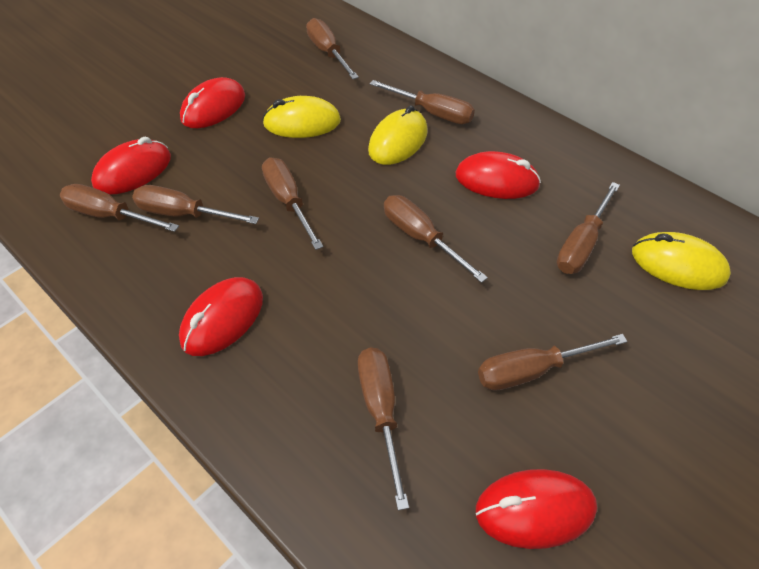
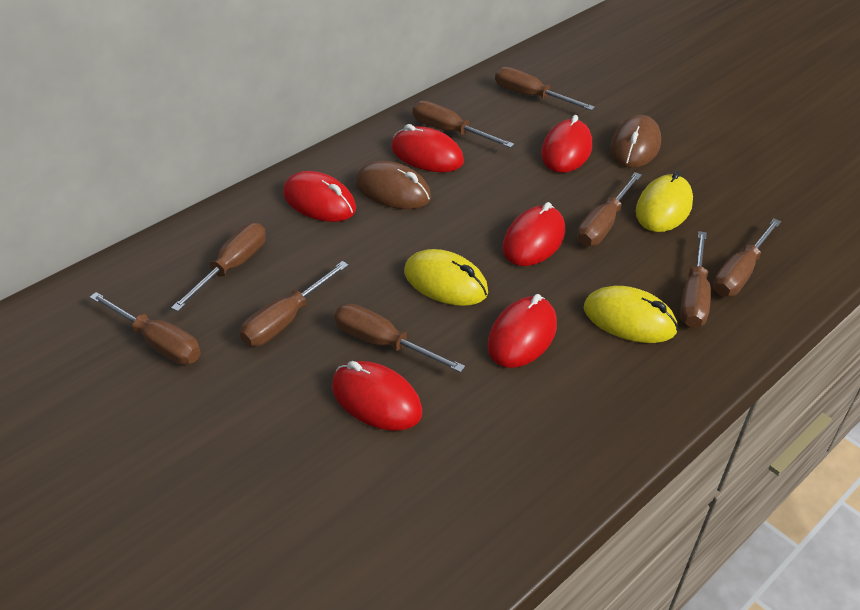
brown mouse: none = 0 -> [356,161,431,209] [610,115,661,168] = 2
red mouse: [91,137,171,195] [179,277,263,356] [180,77,245,128] [456,151,541,199] [476,469,597,549] = 5 -> [283,171,356,222] [332,361,422,431] [391,124,464,172] [487,294,557,368] [502,202,565,266] [541,115,592,173] = 6

